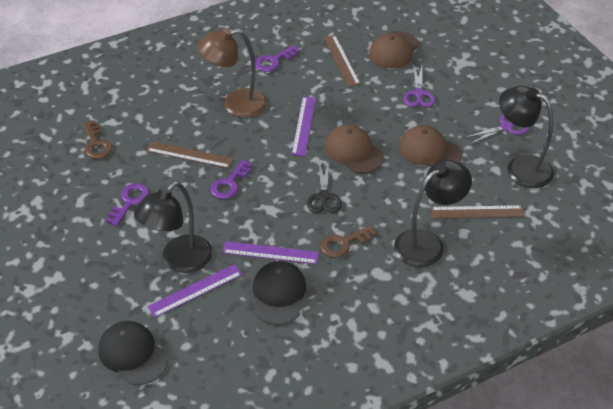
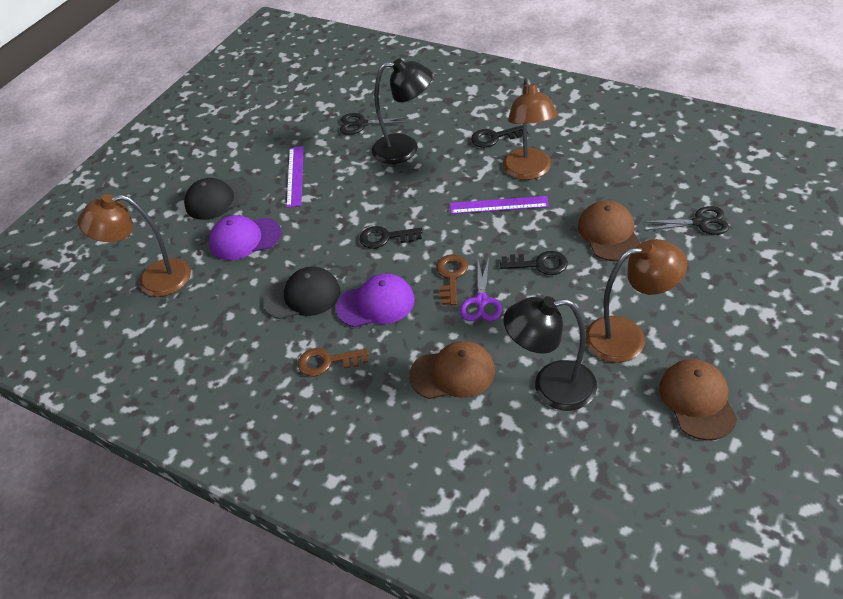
black key: none = 0 -> [359,226,423,249] [471,125,528,148] [500,251,568,275] = 3
black lamp: [134,182,212,273] [394,160,472,267] [499,86,554,188] = 3 -> [372,59,433,164] [504,296,597,411] = 2
black scissors: [307,160,342,213] = 1 -> [340,113,408,135] [642,206,729,235] = 2
brown lamp: [198,28,267,118] = 1 -> [78,194,191,297] [503,77,558,180] [586,239,687,363] = 3
brown ruler: [147,142,233,168] [324,35,360,87] [431,205,525,218] = 3 -> none = 0
purple cap: none = 0 -> [209,215,281,260] [336,273,415,327] = 2
purple key: [106,183,149,226] [210,159,253,199] [255,45,300,72] = 3 -> none = 0
purple ruler: [148,264,242,317] [222,241,319,264] [291,97,316,156] = 3 -> [286,146,304,208] [450,196,549,214] = 2
purple scissors: [404,64,435,107] [465,115,530,144] = 2 -> [460,258,502,321] = 1

